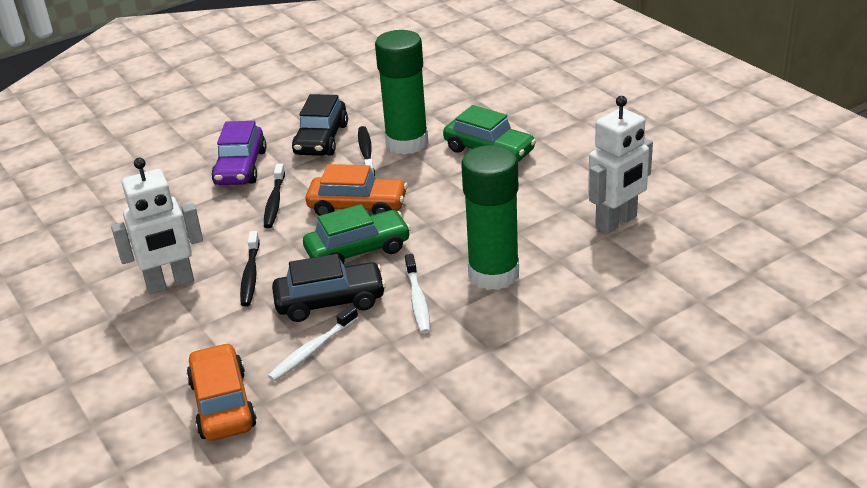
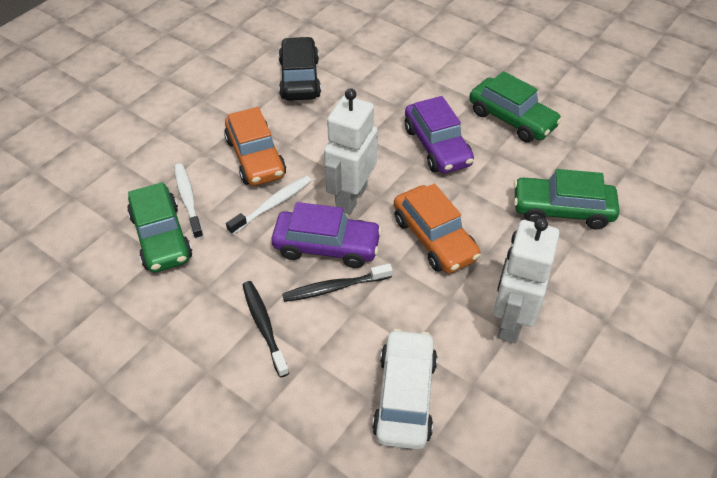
black car: [272,254,386,322] [292,94,348,156] = 2 -> [278,37,321,101] = 1
black toothbrush: [240,231,260,307] [264,164,285,228] [358,126,375,176] = 3 -> [243,281,289,378] [282,264,393,302] = 2
green car: [303,204,411,265] [443,105,536,162] = 2 -> [127,182,192,273] [469,71,562,143] [514,169,620,229] = 3
green glue stick: [375,30,429,155] [461,145,519,290] = 2 -> none = 0
purple car: [211,121,266,185] = 1 -> [271,202,382,268] [405,96,474,174] = 2
white car: none = 0 -> [372,329,437,450] = 1

